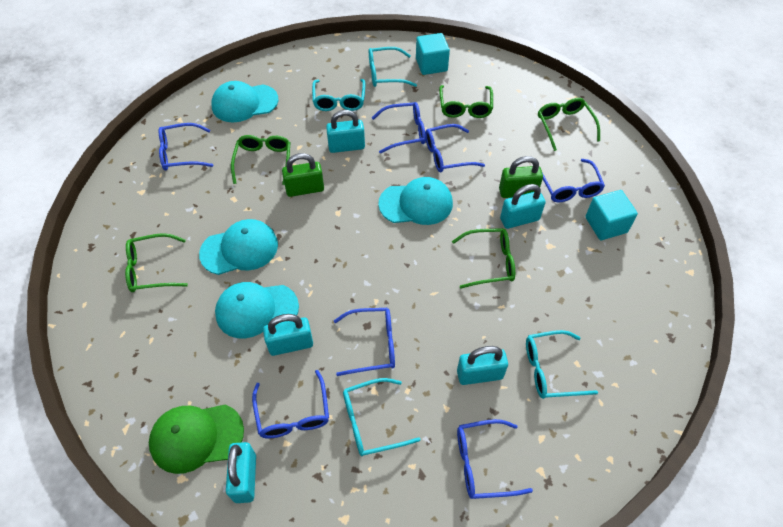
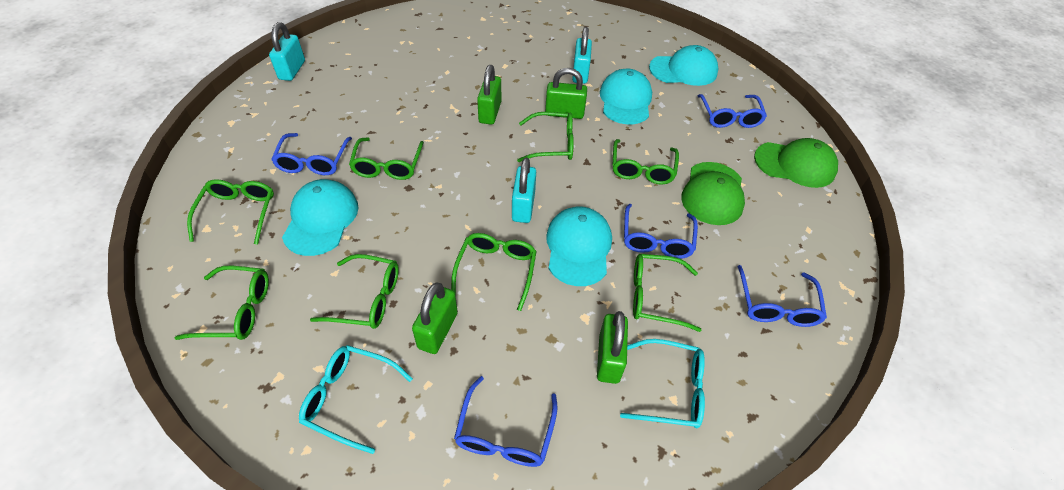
blue glasses: [159,123,213,171] [252,370,329,438] [334,308,395,376] [372,102,426,153] [425,124,485,173] [457,419,533,499] [542,159,605,203] = 7 -> [271,133,352,175] [454,376,558,467] [624,204,698,259] [698,94,767,128] [737,265,827,327] = 5
green cap: [149,404,244,474] = 1 -> [681,162,745,225] [754,138,838,188] = 2
green glasses: [125,233,188,292] [231,135,291,185] [439,85,493,118] [452,228,515,289] [538,98,600,151] = 5 -> [175,266,269,340] [187,179,274,245] [310,254,399,329] [349,137,424,180] [451,233,537,311] [517,112,574,162] [613,139,679,184] [633,254,702,332] = 8
green padlock: [282,153,324,197] [499,156,543,198] = 2 -> [412,282,458,354] [477,65,501,125] [545,68,587,119] [597,311,628,384] = 4
turquoise cube: [416,33,450,75] [585,190,638,240] = 2 -> none = 0
turquoise glasses: [312,79,365,111] [343,378,421,456] [369,47,417,87] [526,330,598,399] = 4 -> [299,345,413,454] [620,339,705,428] = 2
turquoise padlock: [226,442,256,503] [263,314,313,356] [326,110,365,153] [457,346,508,385] [500,184,546,229] = 5 -> [269,22,305,81] [512,158,536,223] [572,27,592,84] = 3

